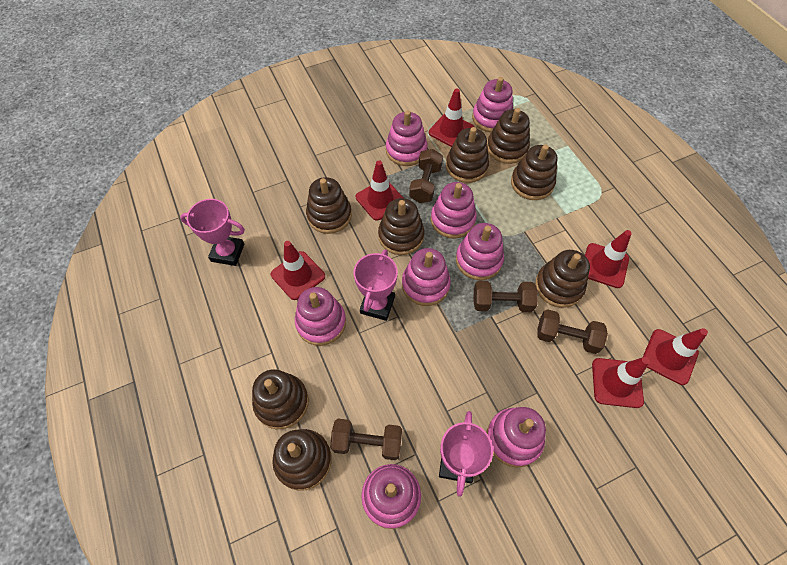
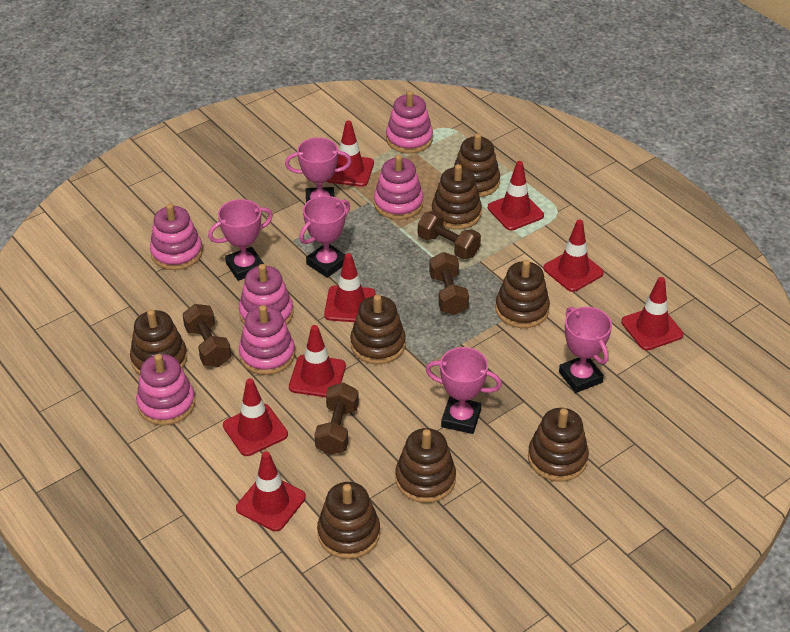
pink stacking toy: [295,287,346,346] [361,464,421,529] [386,110,427,166] [402,248,451,306] [431,182,477,238] [456,223,504,280] [472,77,513,132] [487,407,546,468] = 8 -> [136,354,195,426] [150,203,203,270] [239,264,294,325] [239,305,295,375] [374,155,423,220] [386,91,433,154] = 6
pink trophy: [180,199,245,266] [354,249,398,321] [439,411,493,497] = 3 -> [208,199,273,281] [285,137,352,202] [299,196,350,278] [426,347,502,434] [559,307,612,393] = 5
red traffic cone: [270,241,325,300] [356,161,403,221] [429,88,474,147] [585,230,632,288] [592,357,649,408] [643,328,708,385] = 6 -> [223,378,288,456] [236,451,306,531] [289,325,346,397] [324,253,376,322] [327,121,374,187] [488,161,544,230] [543,220,604,292] [621,277,683,350] = 8

